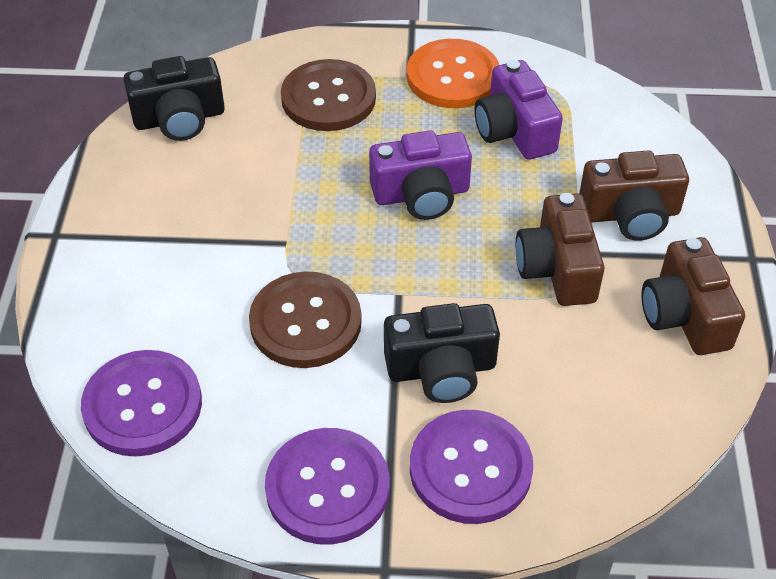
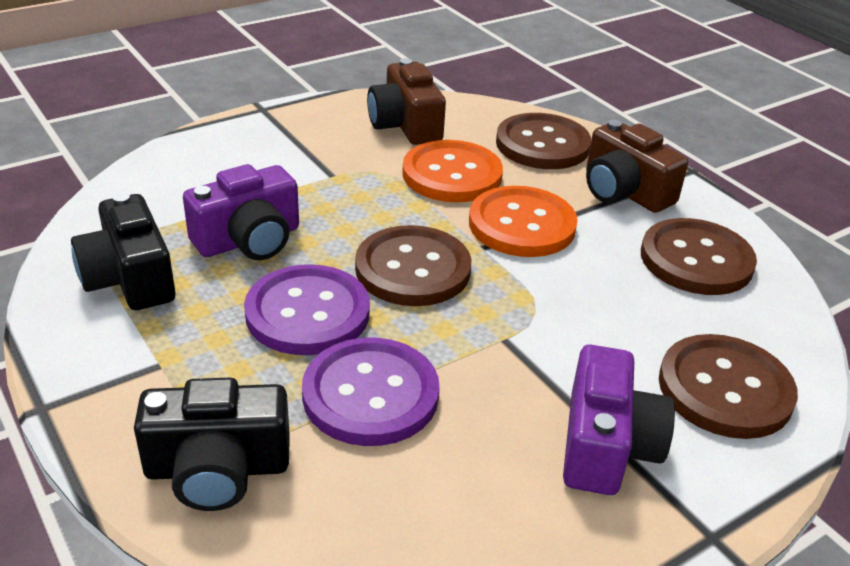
brown button: [249,271,362,368] [281,59,376,131] = 2 -> [355,225,471,306] [496,113,591,169] [641,218,757,295] [659,334,798,439] = 4
brown camera: [516,193,604,306] [579,151,689,241] [642,237,745,355] = 3 -> [367,58,446,145] [586,120,688,213] = 2
orange button: [407,39,499,108] = 1 -> [402,140,503,202] [469,186,578,257] = 2
purple button: [81,350,202,457] [265,428,390,544] [410,410,533,524] = 3 -> [244,264,370,355] [302,338,440,446] = 2

